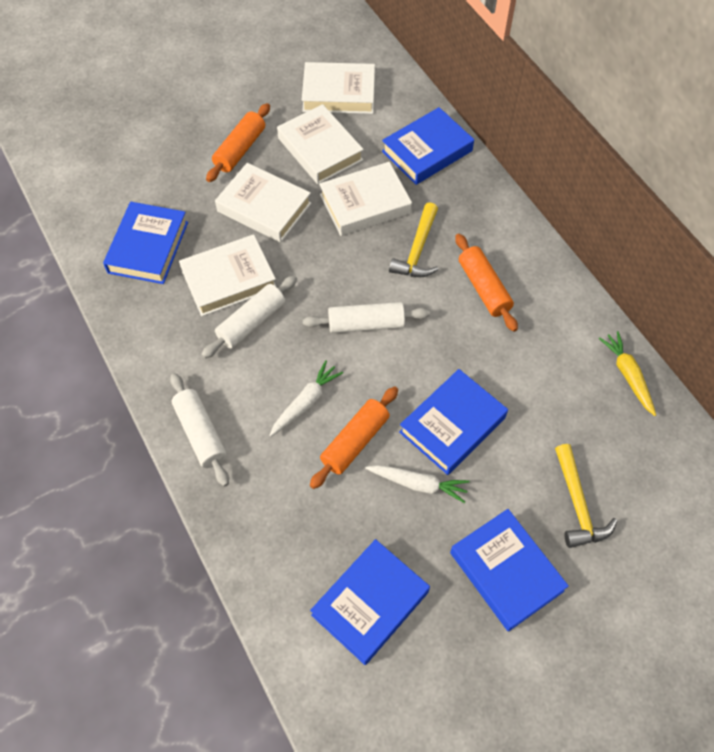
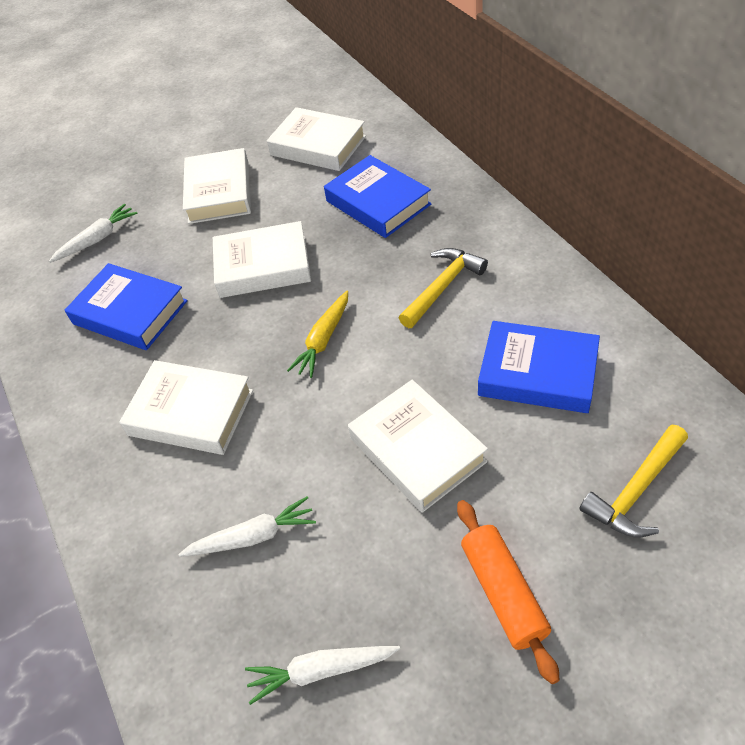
blue book: [103,202,188,284] [310,539,430,665] [382,107,474,185] [399,369,508,475] [450,509,569,631] = 5 -> [65,263,188,350] [324,155,431,238] [478,321,600,413] = 3
orange rolling pin: [206,103,270,182] [310,386,398,489] [455,234,518,332] = 3 -> [457,500,559,684] = 1
white carrot: [269,360,343,437] [365,465,469,503] = 2 -> [49,204,137,263] [178,496,316,557] [245,646,400,705] = 3
white rolling pin: [170,373,229,487] [201,275,297,358] [303,302,430,333] = 3 -> none = 0

